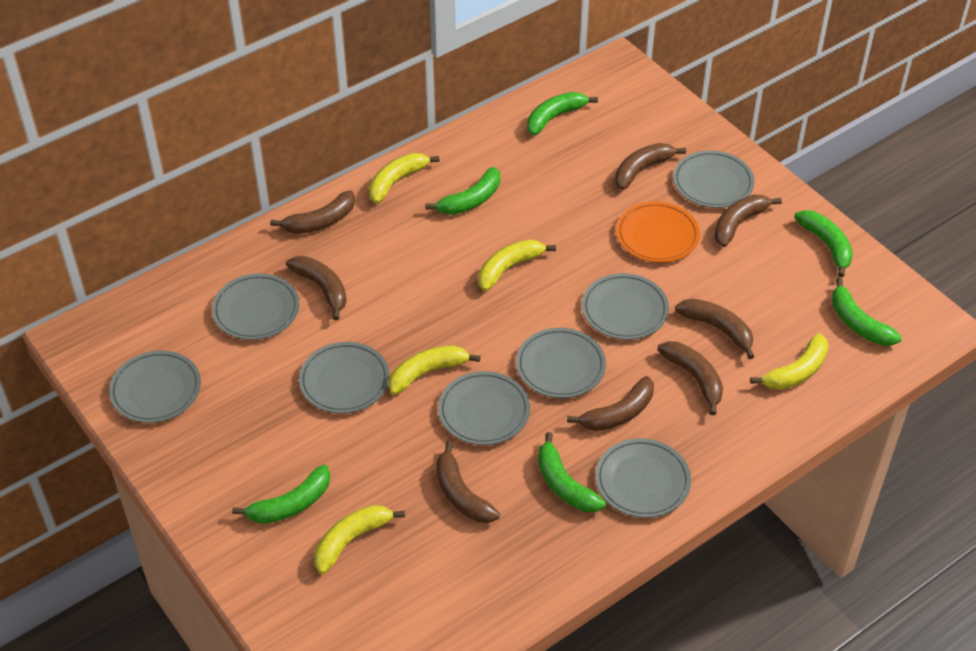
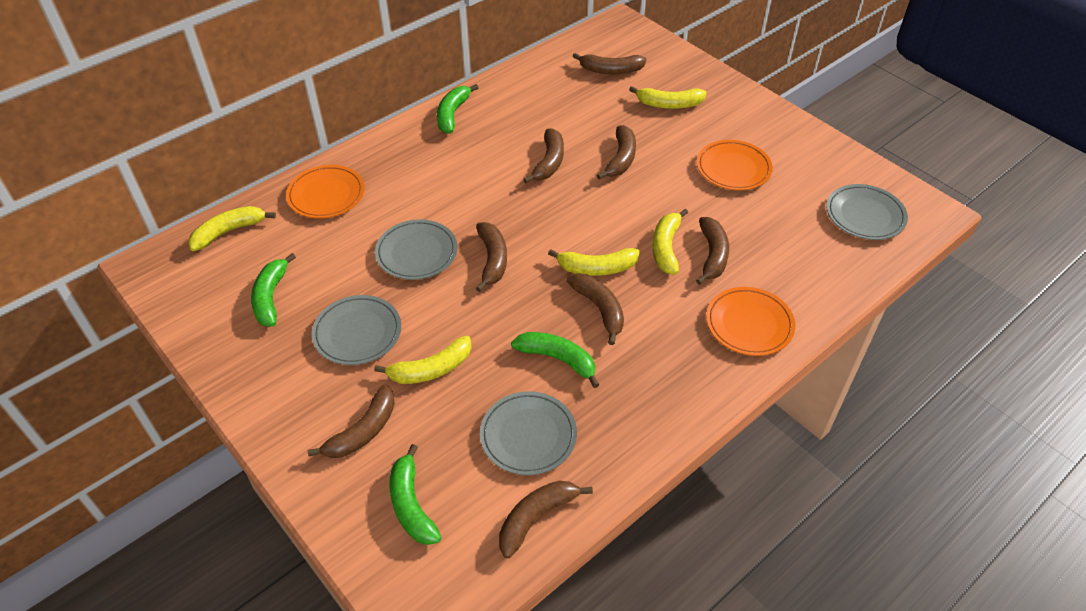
green banana: [232,465,330,524] [425,167,500,215] [527,92,598,135] [538,432,606,512] [794,210,853,277] [832,278,902,346] = 6 -> [251,253,296,327] [389,444,441,545] [437,84,478,134] [511,332,599,388] = 4
grey plate: [109,351,201,423] [212,273,300,340] [299,342,390,413] [438,371,530,445] [516,328,606,398] [582,273,669,340] [596,438,691,518] [673,150,755,208] = 8 -> [312,295,401,365] [375,219,457,280] [480,391,577,475] [826,184,908,240] = 4
orange plate: [616,201,700,263] = 1 -> [286,165,365,219] [697,140,773,190] [706,287,795,356] = 3

